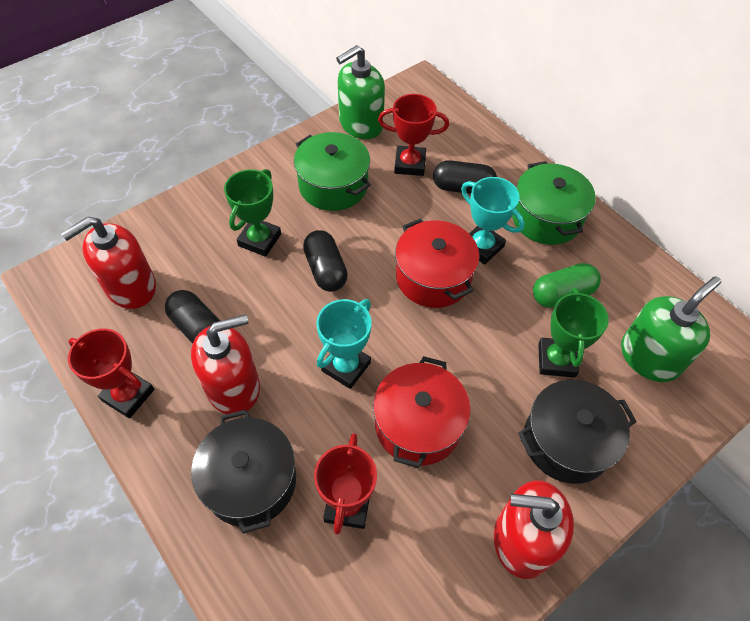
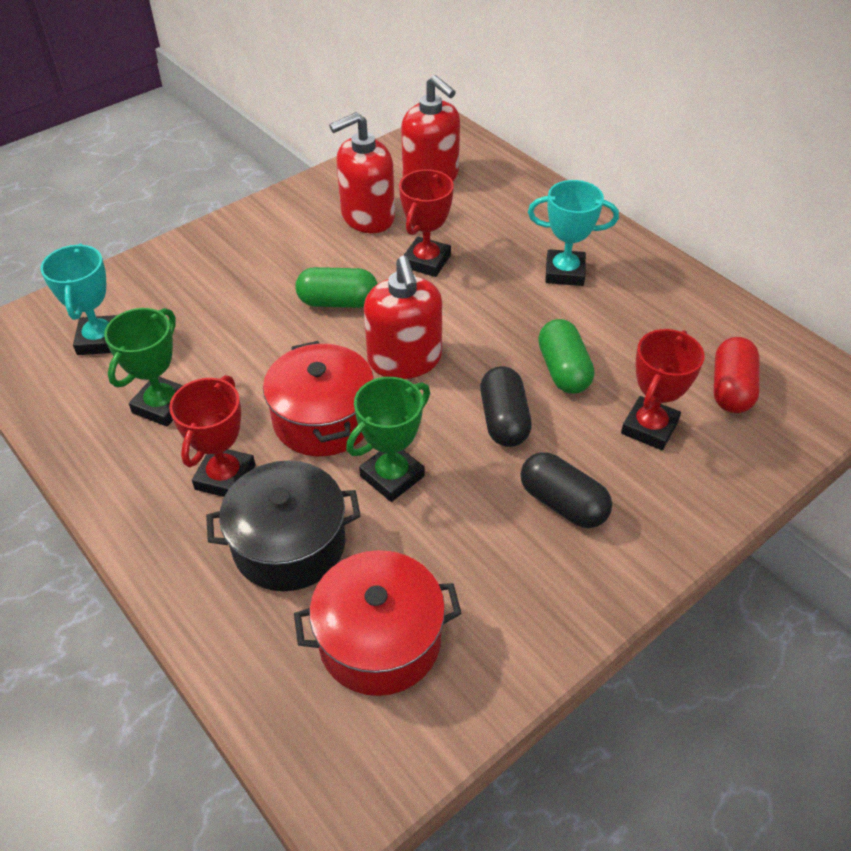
black capsule: [165,290,220,344] [303,230,348,292] [433,160,497,194] = 3 -> [480,366,532,447] [520,452,612,528] = 2
black pot: [191,409,296,534] [518,380,637,484] = 2 -> [206,461,361,591] = 1
green capsule: [533,263,601,308] = 1 -> [296,267,378,308] [538,319,594,394] = 2
green pot: [294,132,371,211] [512,161,596,245] = 2 -> none = 0
green soap dispenser: [336,45,385,139] [621,276,721,382] = 2 -> none = 0
red capsule: none = 0 -> [714,337,760,413] = 1

